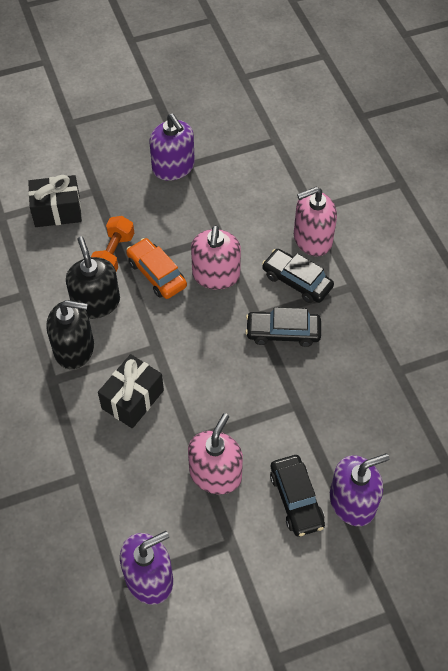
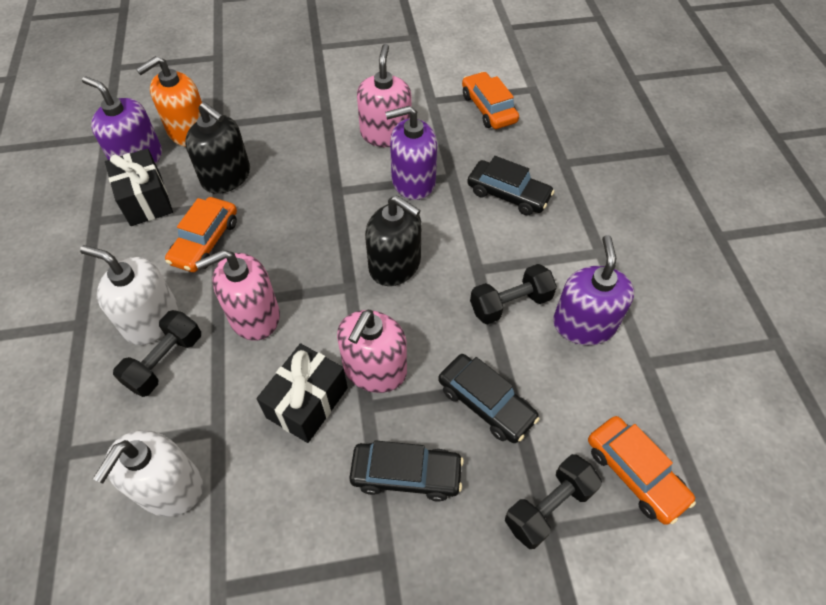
black dumbbell: none = 0 -> [113,310,201,397] [470,264,557,325] [505,454,602,549] = 3
orange car: [126,238,187,299] = 1 -> [165,197,237,272] [462,72,519,129] [588,416,696,525] = 3
orange dumbbell: [91,216,134,272] = 1 -> none = 0
orange soap dispenser: none = 0 -> [136,56,202,147] = 1
white soap dispenser: none = 0 -> [80,245,178,345] [93,430,203,517] = 2

